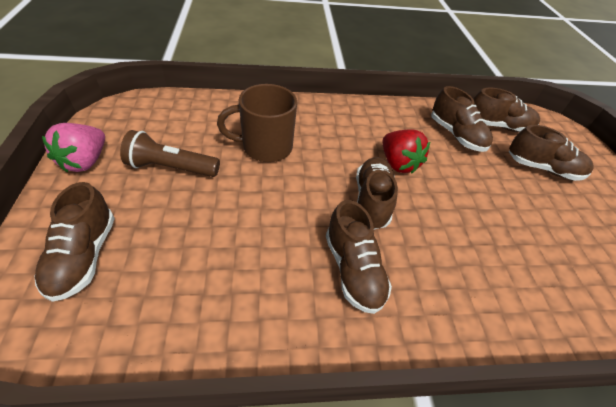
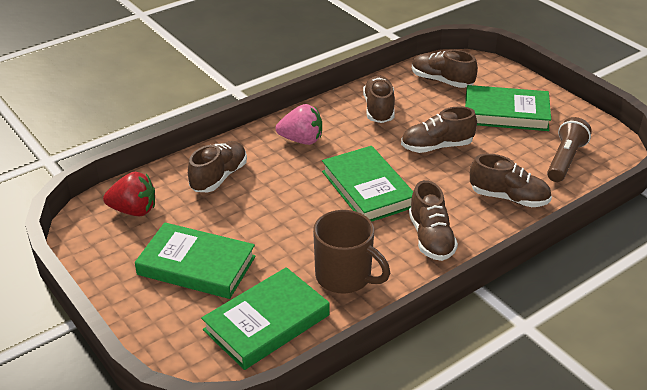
green book: none = 0 -> [135,222,256,299] [201,267,330,370] [322,146,413,222] [465,85,551,131] = 4

